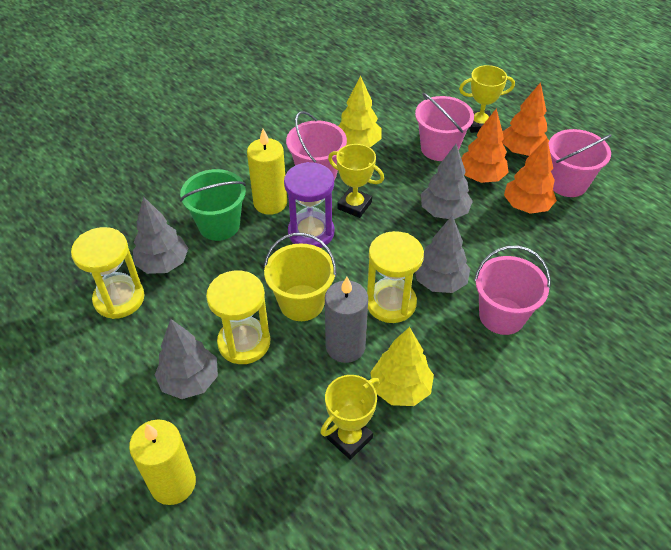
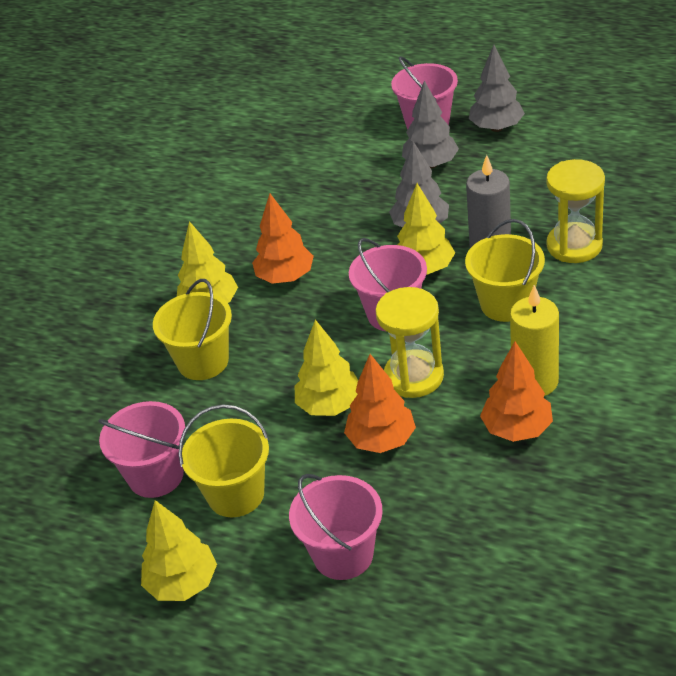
green bucket: [180,169,246,241] = 1 -> none = 0
grey tree: [133,196,188,274] [155,319,218,399] [415,215,470,293] [421,144,473,219] = 4 -> [389,141,449,227] [402,81,459,168] [469,45,525,132] = 3
purple hourglass: [284,162,334,248] = 1 -> none = 0
yellow bucket: [264,233,336,321] = 1 -> [153,279,232,380] [179,404,269,517] [465,219,545,322] = 3
yellow candle: [129,419,196,505] [247,129,287,215] = 2 -> [510,285,559,396] = 1
yellow hourglass: [71,227,144,319] [206,270,270,364] [367,231,424,323] = 3 -> [376,287,444,398] [546,159,605,263] = 2
yellow tree: [339,75,381,147] [370,327,434,406] = 2 -> [141,500,217,601] [177,221,238,303] [295,320,358,416] [397,183,455,275] = 4
yellow trophy: [320,375,380,460] [328,144,384,218] [459,65,515,133] = 3 -> none = 0

